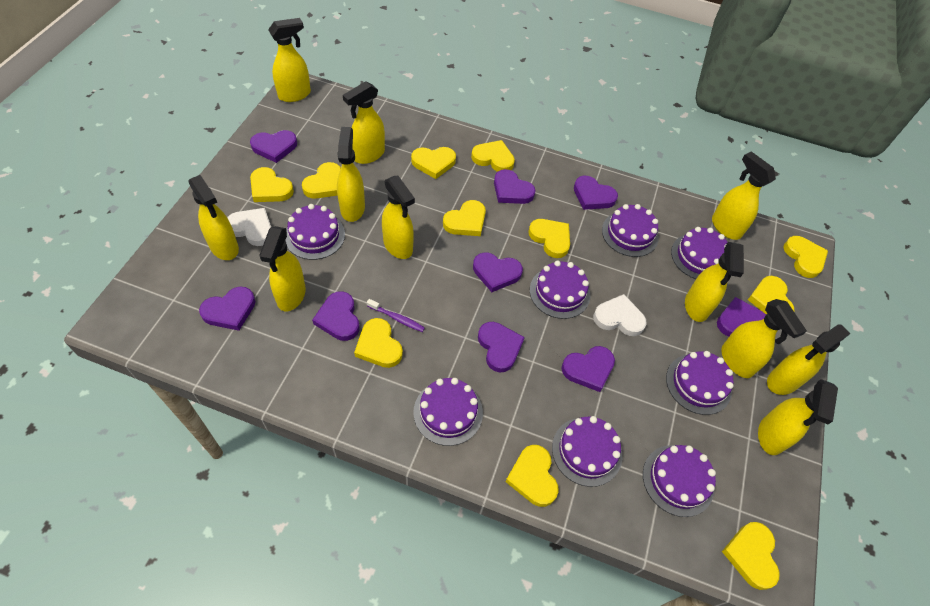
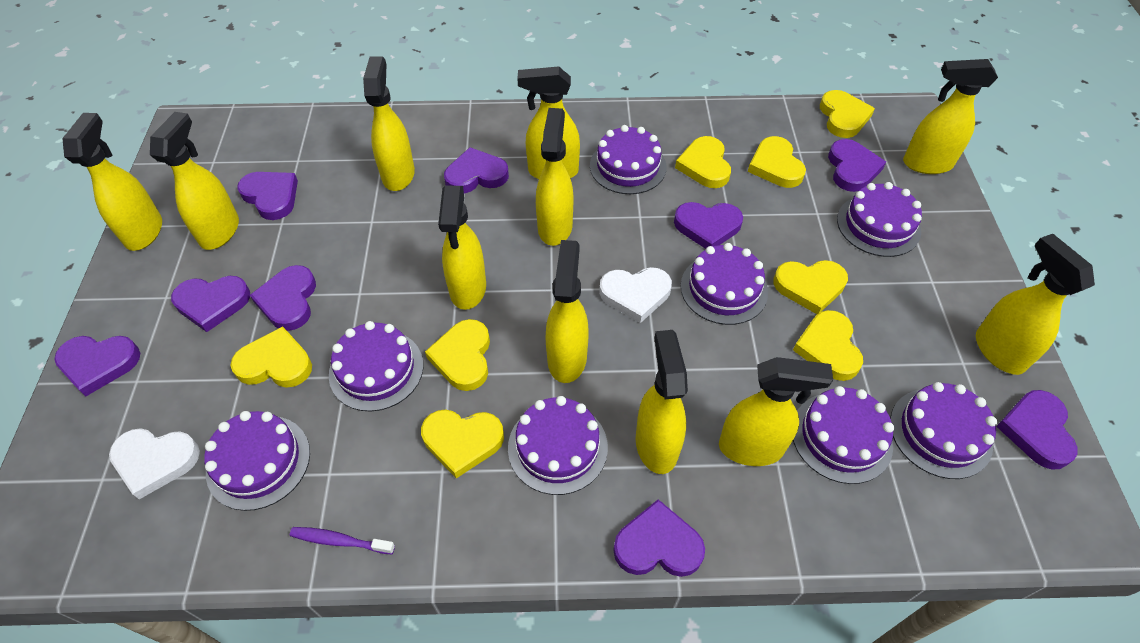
yellow heart: [250,167,294,202] [302,162,341,199] [354,318,403,368] [411,147,456,179] [443,200,486,236] [471,140,515,172] [505,445,559,507] [528,219,570,258] [722,522,780,590] [748,276,794,315] [783,236,828,278] = 11 -> [230,327,312,388] [421,409,504,478] [425,319,490,391] [675,136,731,188] [748,136,806,188] [773,260,848,314] [793,310,863,381] [820,90,875,138] = 8

